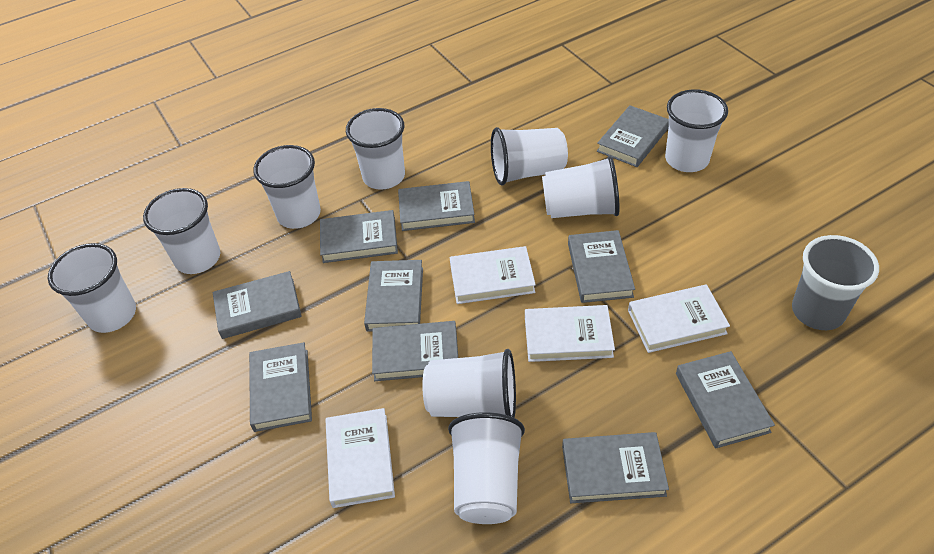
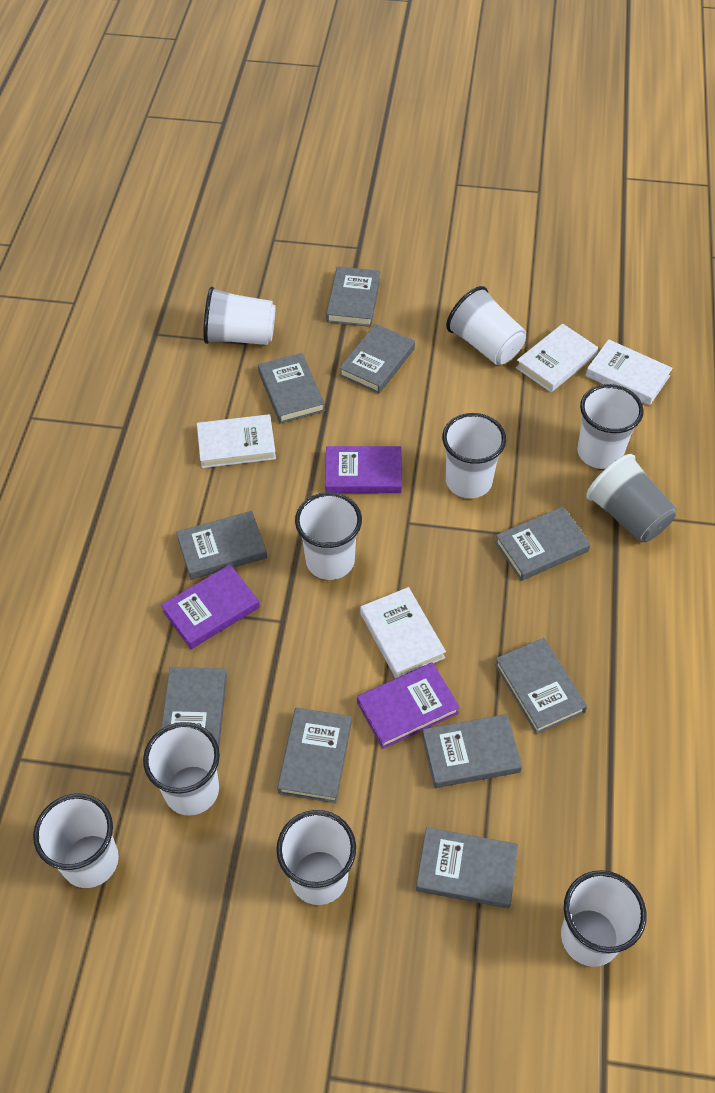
purple book: none = 0 -> [161,564,260,649] [325,446,402,493] [357,662,460,749] = 3

